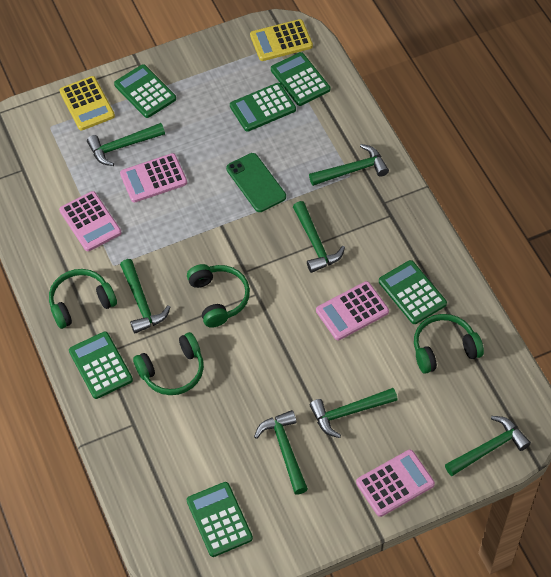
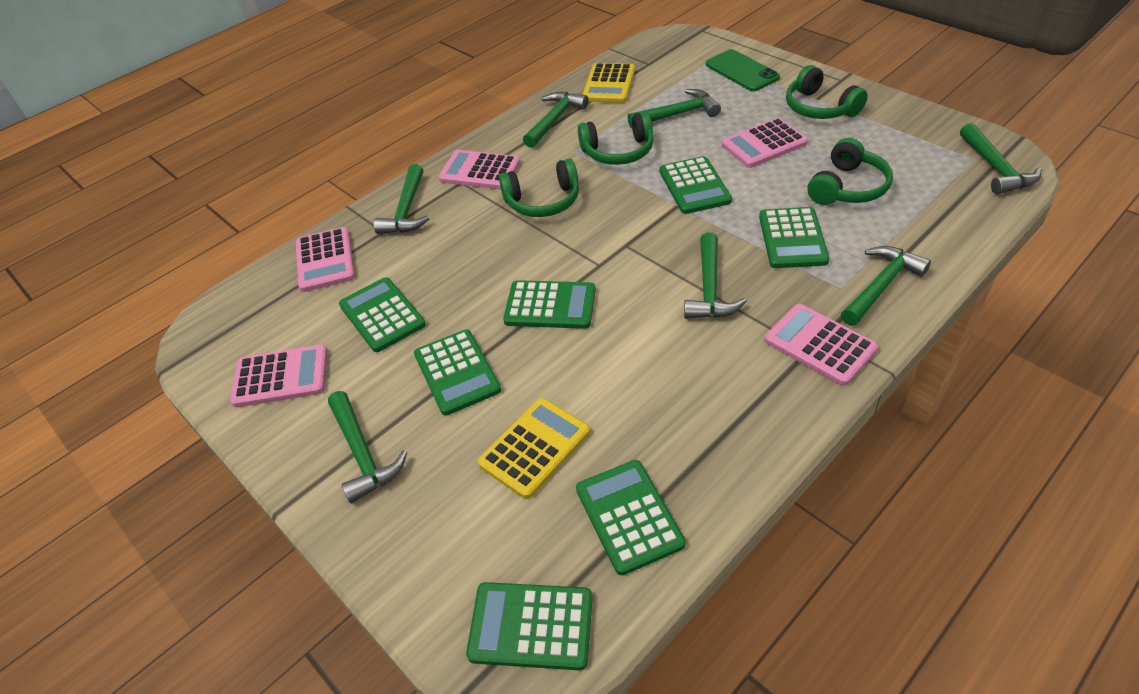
green calculator: [69,331,133,399] [114,64,176,118] [187,482,253,557] [230,83,296,132] [271,52,330,106] [379,260,447,324] = 6 -> [339,277,426,352] [414,329,501,415] [466,582,593,670] [503,280,596,329] [576,460,686,575] [660,156,732,214] [759,207,829,268] = 7
pink calculator: [59,191,122,251] [120,153,187,203] [316,281,389,340] [356,450,435,517] = 4 -> [230,345,328,407] [296,227,355,292] [438,150,520,189] [721,118,808,168] [764,304,878,386] = 5

